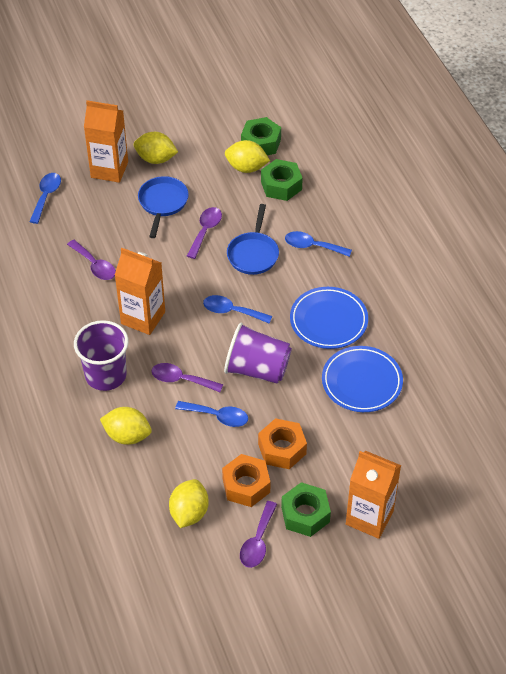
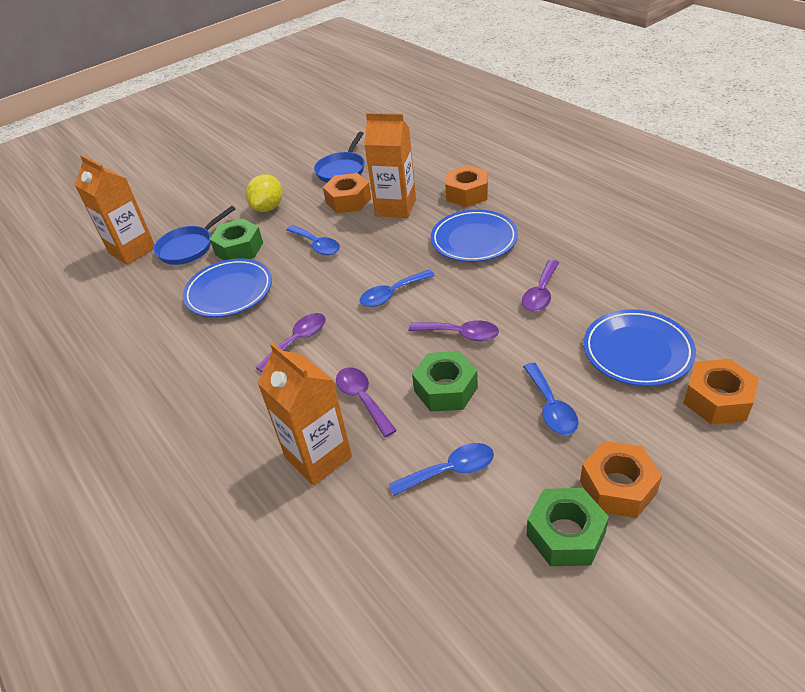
blue plate: [290,287,368,349] [322,346,403,412] = 2 -> [183,258,272,317] [431,209,518,262] [583,309,696,386] = 3
orange nut: [222,454,270,507] [258,418,307,469] = 2 -> [323,173,371,213] [445,165,488,207] [580,441,662,518] [683,359,759,424] = 4
purple cup: [74,320,129,391] [224,323,292,384] = 2 -> none = 0
yellow lemon: [100,407,152,445] [134,132,178,164] [169,479,209,528] [225,140,270,173] = 4 -> [246,174,283,212] = 1

